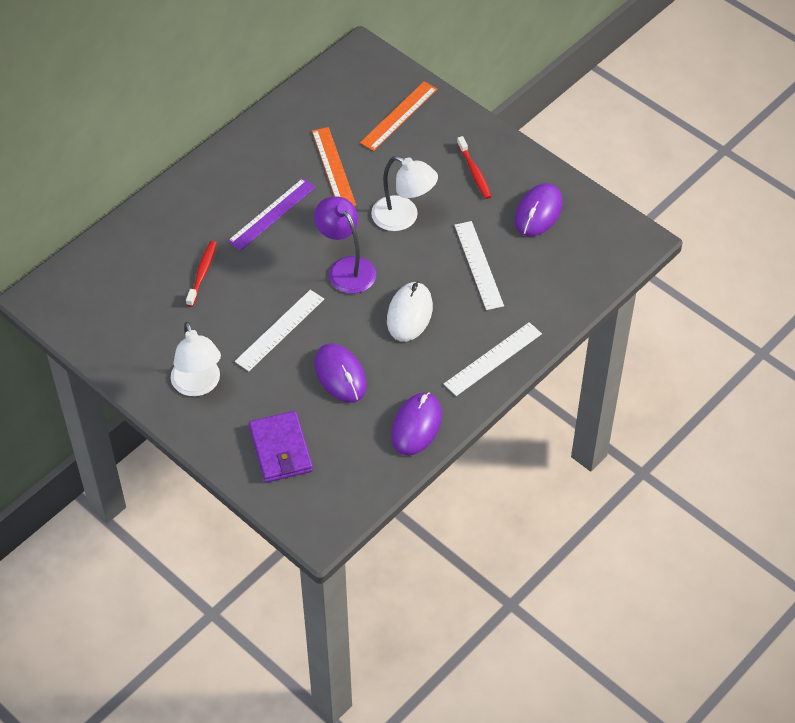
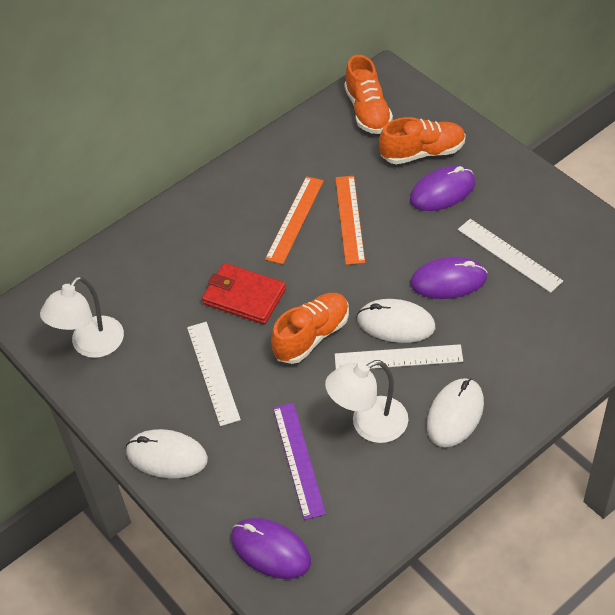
orange shoe: none = 0 -> [271,293,349,364] [345,55,393,134] [379,117,466,164] = 3
purple lamp: [314,196,376,294] = 1 -> none = 0
purple wallet: [249,411,313,483] = 1 -> none = 0
red toothbrush: [186,241,217,307] [457,136,492,199] = 2 -> none = 0
red wallet: none = 0 -> [202,263,286,324] = 1
white mouse: [387,281,433,342] = 1 -> [126,429,208,478] [357,299,435,343] [427,378,484,447] = 3

